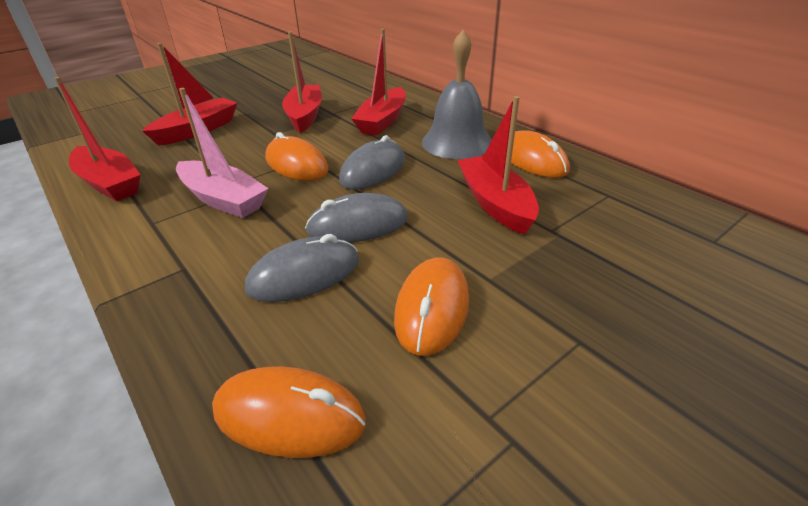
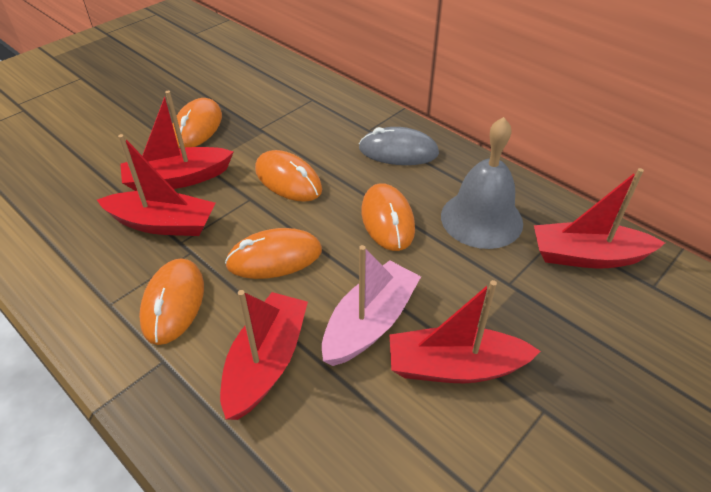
grey mouse: [245,234,359,302] [305,193,408,243] [339,135,405,190] = 3 -> [359,127,439,165] = 1
orange mouse: [212,366,366,458] [265,132,329,181] [394,258,469,356] [511,130,570,178] = 4 -> [139,258,204,345] [172,98,222,148] [225,228,322,279] [255,150,322,202] [361,183,415,251] = 5

